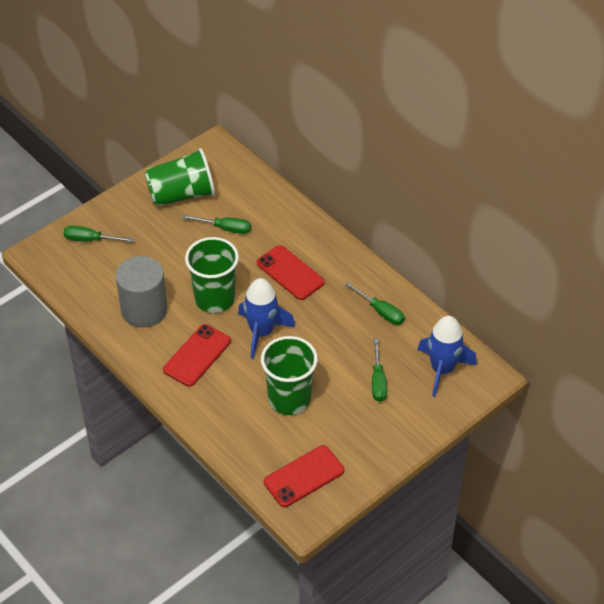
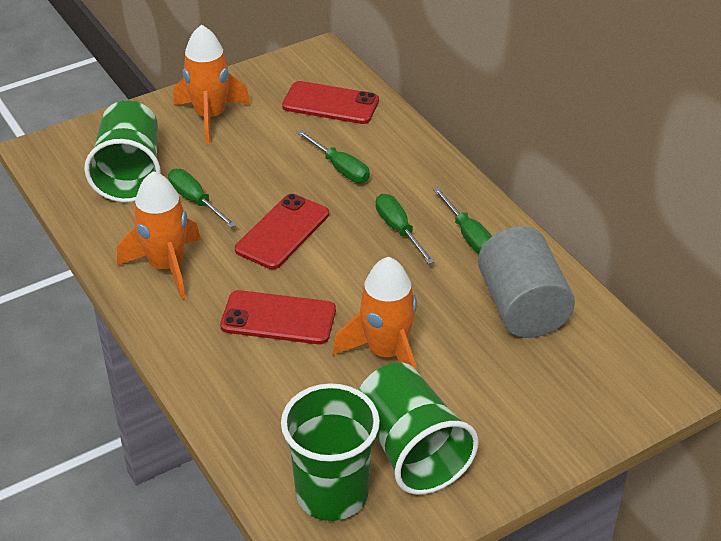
blue rocket: [238,278,295,359] [417,316,477,397] = 2 -> none = 0
orange rocket: none = 0 -> [117,171,201,299] [173,25,250,144] [333,257,417,371] = 3

